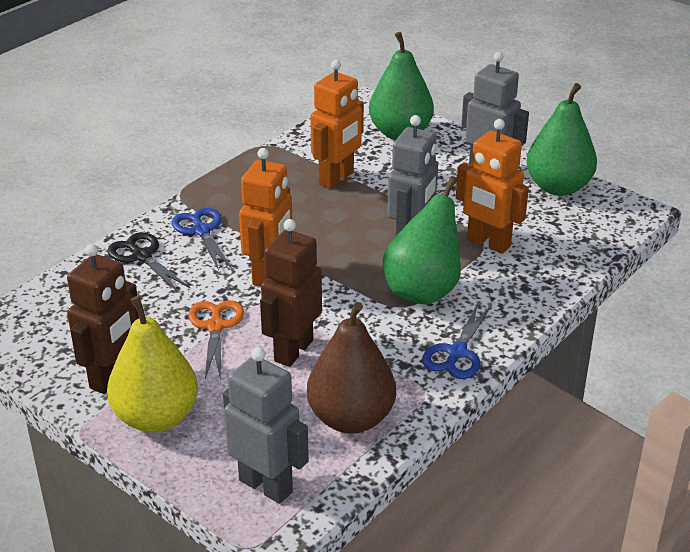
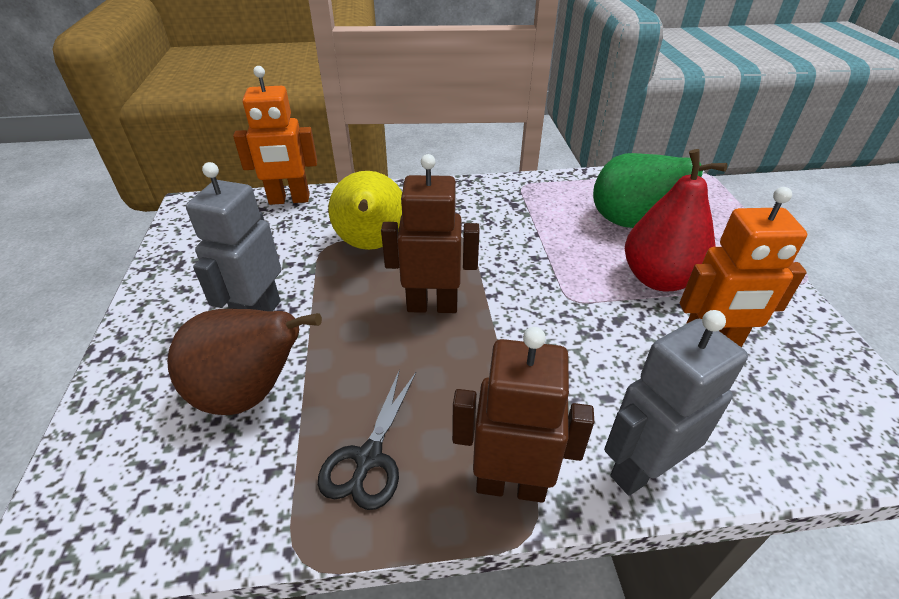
blue scissors: [172,208,232,270] [422,303,492,379] = 2 -> none = 0
green pear: [369,32,434,140] [383,176,461,305] [526,83,597,196] = 3 -> [593,153,728,228] = 1
grey robot: [223,347,309,504] [387,115,438,236] [462,52,529,165] = 3 -> [186,162,281,311] [604,310,748,496] = 2
orange robot: [239,148,292,287] [310,60,364,189] [456,119,529,254] = 3 -> [233,66,317,205] [680,187,807,347] = 2
orange scissors: [188,300,244,380] = 1 -> none = 0
red pear: none = 0 -> [625,149,716,291] = 1

